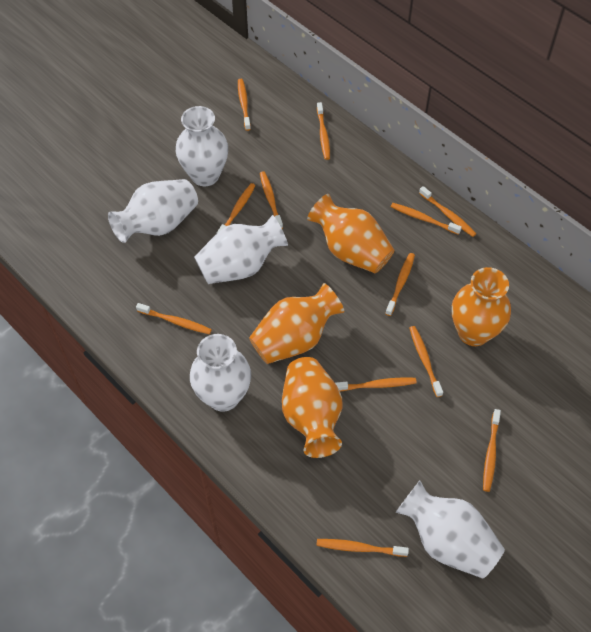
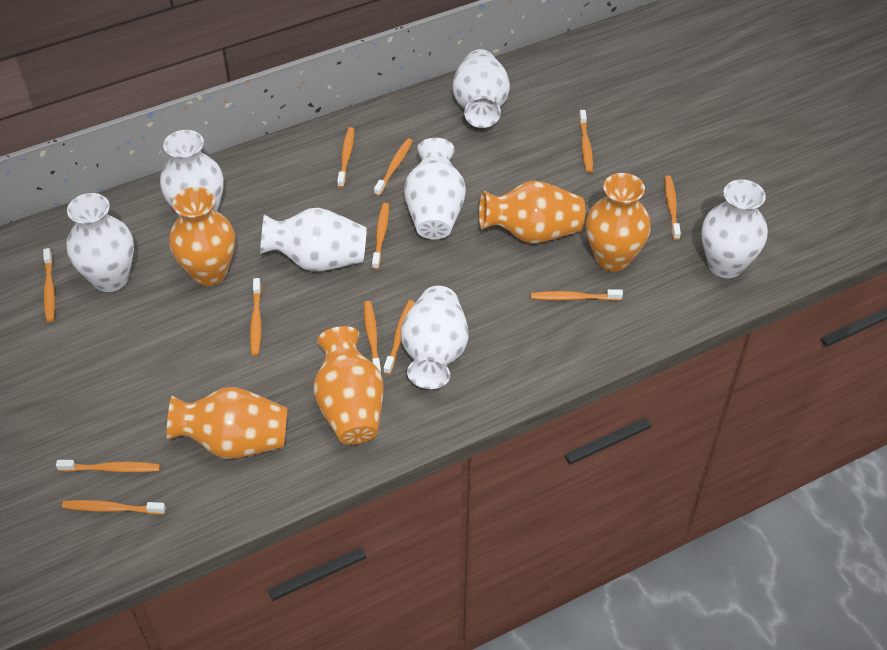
orange vase: [249,283,344,364] [282,357,343,458] [307,194,394,273] [452,267,511,346] = 4 -> [167,387,288,459] [169,187,235,286] [313,326,383,445] [479,181,585,244] [586,173,651,272] = 5
white vase: [108,179,198,243] [176,106,228,186] [190,334,251,412] [194,215,288,284] [395,481,505,579] = 5 -> [66,193,134,292] [160,130,224,216] [260,208,367,272] [401,286,469,389] [404,138,466,239] [453,49,510,128] [702,179,768,278] = 7

